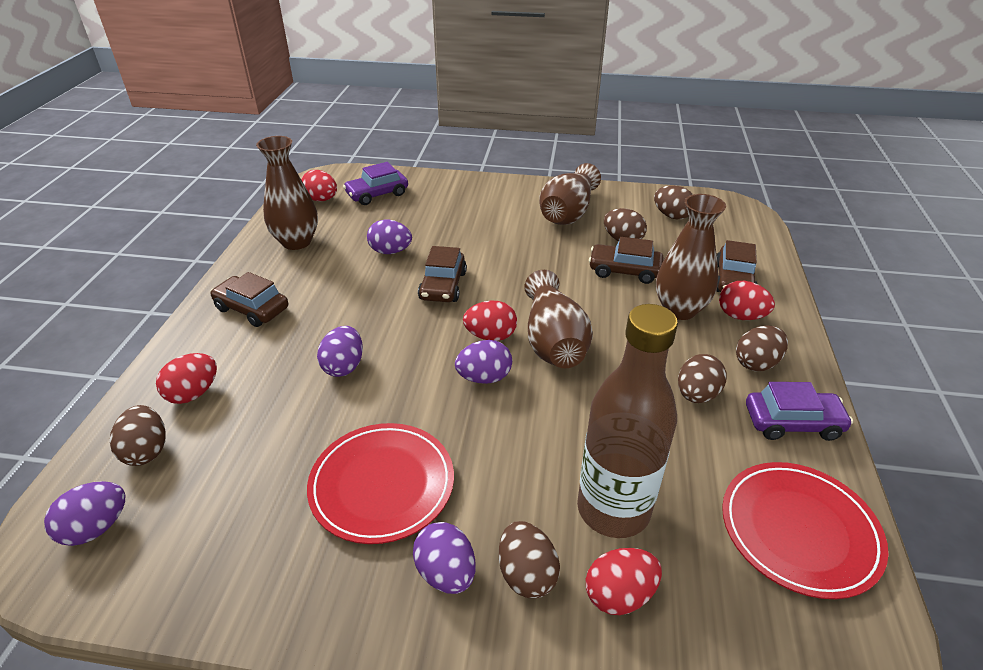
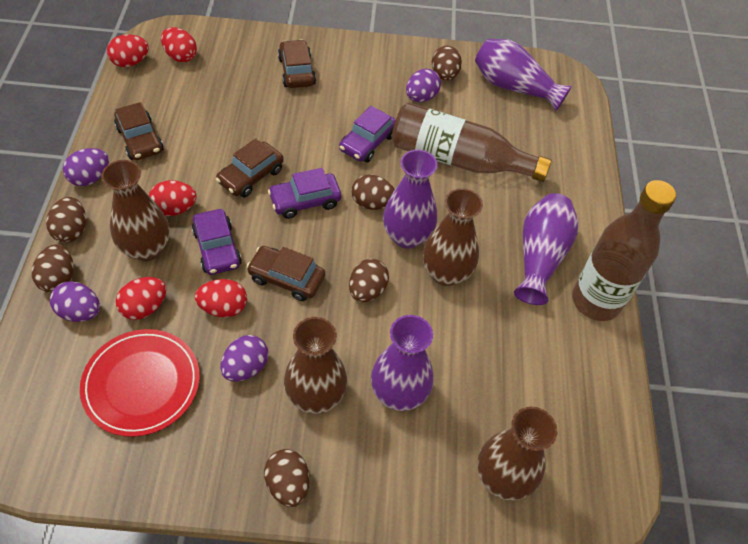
brown bottle: [577,304,678,538] = 1 -> [391,103,551,182] [572,180,676,321] = 2
purple car: [343,162,408,205] [746,382,853,441] = 2 -> [192,209,242,275] [268,168,341,219] [339,106,396,162] = 3
purple egg: [44,481,125,546] [317,326,363,377] [367,220,412,254] [413,522,476,594] [455,340,512,384] = 5 -> [50,281,100,322] [63,148,109,186] [220,335,268,382] [406,69,441,102] = 4
purple vase: none = 0 -> [371,315,434,411] [383,150,438,249] [475,39,572,111] [514,193,579,305] = 4
red plate: [307,423,454,544] [722,462,888,599] = 2 -> [80,329,200,437] = 1

